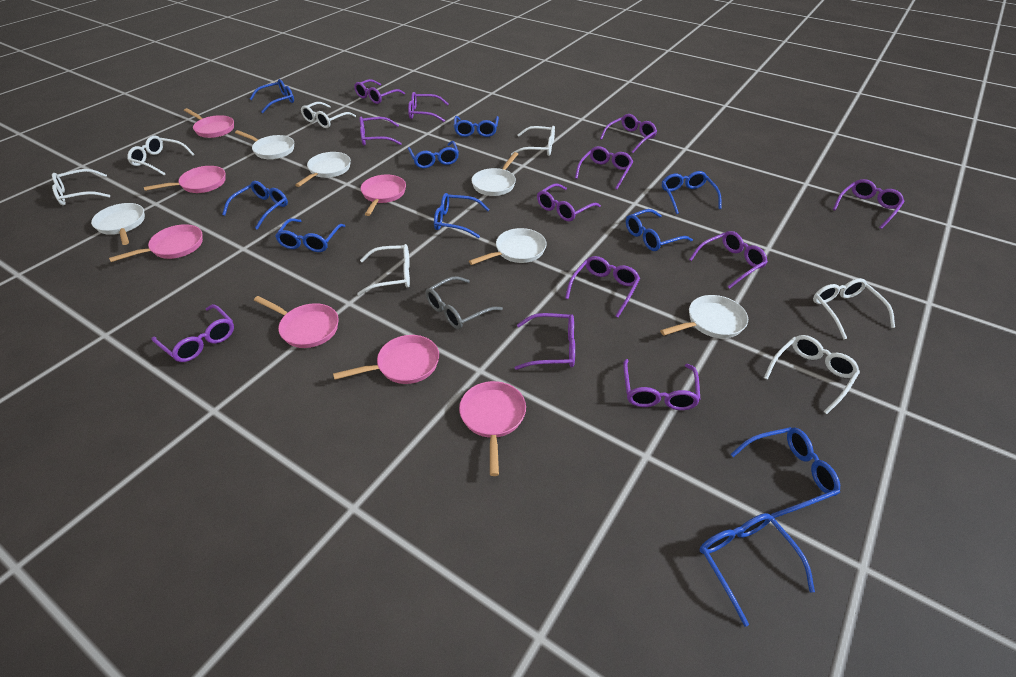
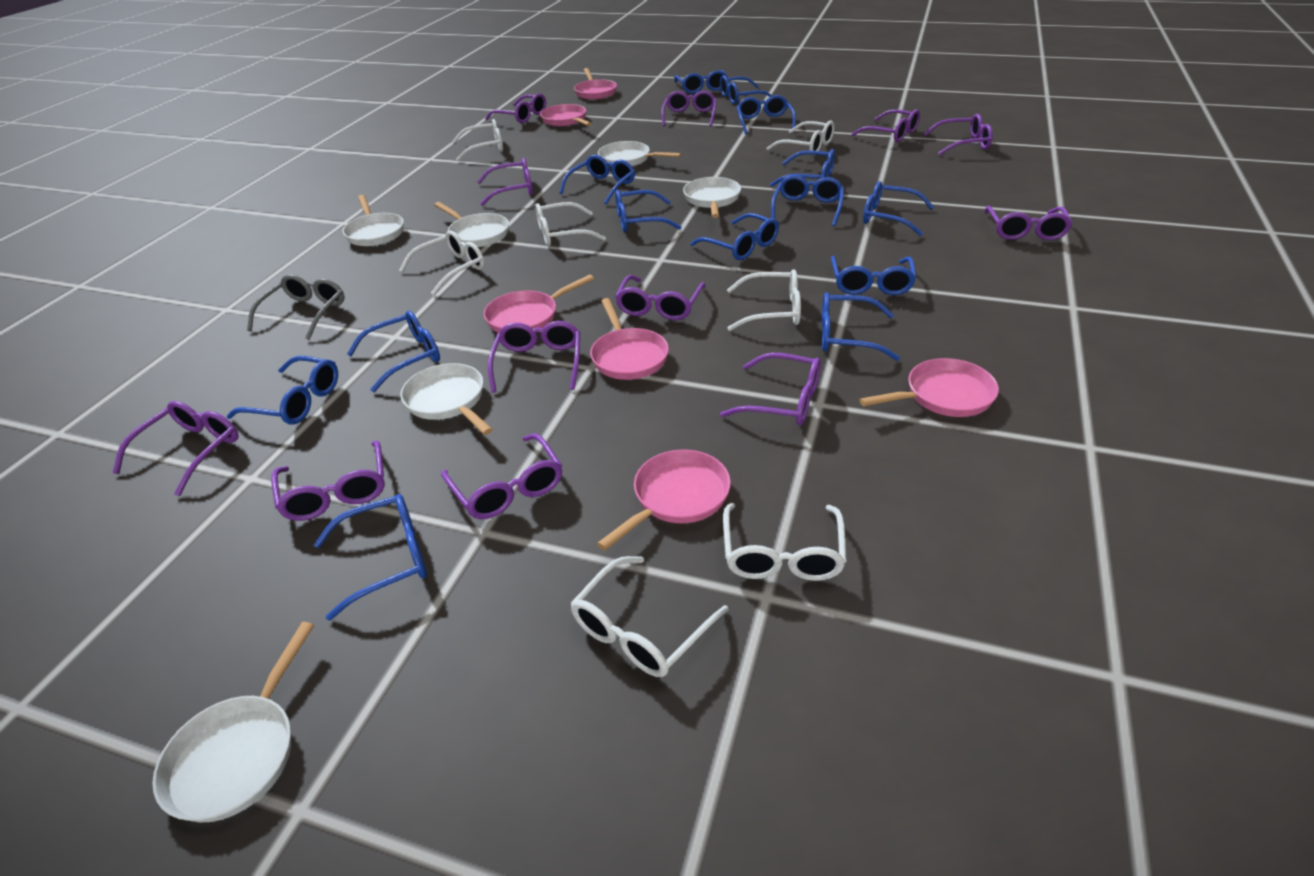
blue glasses: [222,181,288,230] [250,79,294,113] [275,218,345,252] [408,141,459,168] [434,193,490,238] [454,116,499,137] [626,209,693,251] [662,171,722,214] [700,513,815,626] [731,427,840,518] = 10 -> [227,356,338,425] [314,494,427,621] [347,311,440,392] [559,155,635,205] [615,190,682,232] [674,70,728,94] [690,213,779,260] [720,75,772,104] [737,95,796,134] [770,149,835,187] [771,175,844,226] [822,292,900,361] [831,256,916,295] [863,181,935,236] = 14
pink pan: [109,224,203,262] [144,166,226,193] [184,108,234,138] [254,296,339,348] [333,335,439,384] [361,175,406,216] [459,381,526,476] = 7 -> [484,275,594,333] [540,104,592,126] [574,68,617,100] [590,298,669,380] [597,449,731,551] [859,358,999,417] = 6

